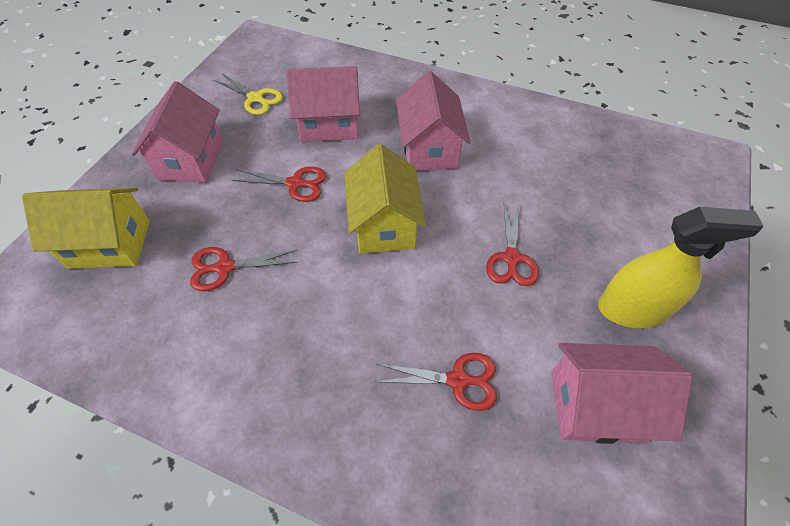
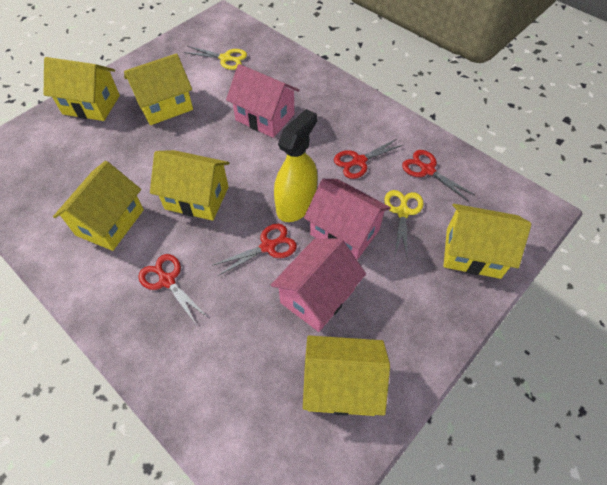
pink house: [132,81,223,183] [286,66,360,142] [396,71,470,171] [551,343,692,444] = 4 -> [226,64,299,138] [271,238,366,332] [304,179,391,260] = 3
yellow house: [22,188,150,269] [344,144,426,254] = 2 -> [44,57,120,121] [53,161,144,251] [124,53,193,125] [150,150,229,221] [303,335,390,416] [444,204,531,279] = 6
yellow scissors: [213,73,283,115] = 1 -> [184,46,247,70] [384,190,424,257] = 2

